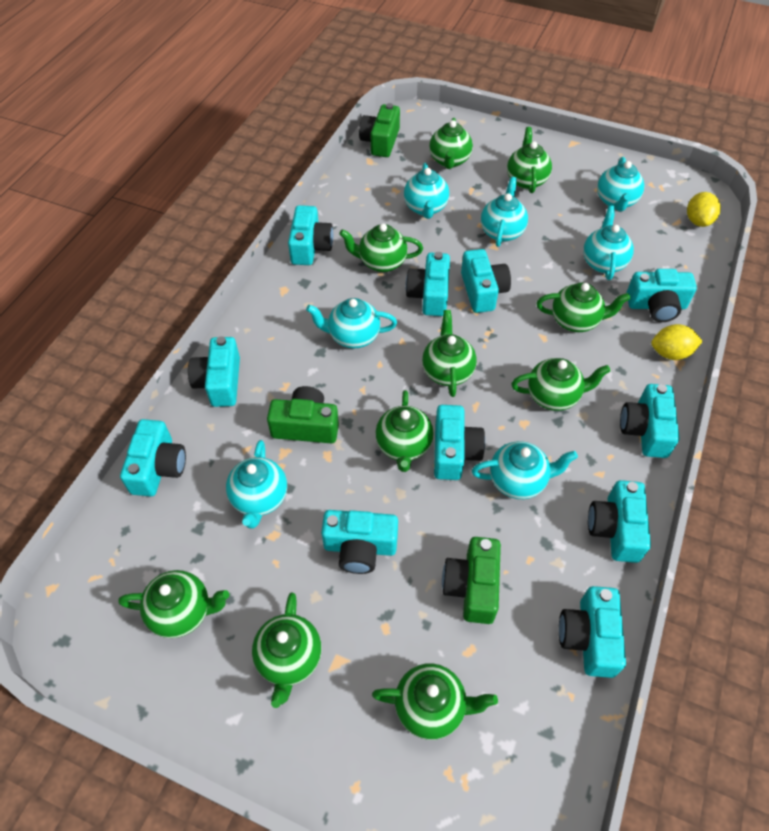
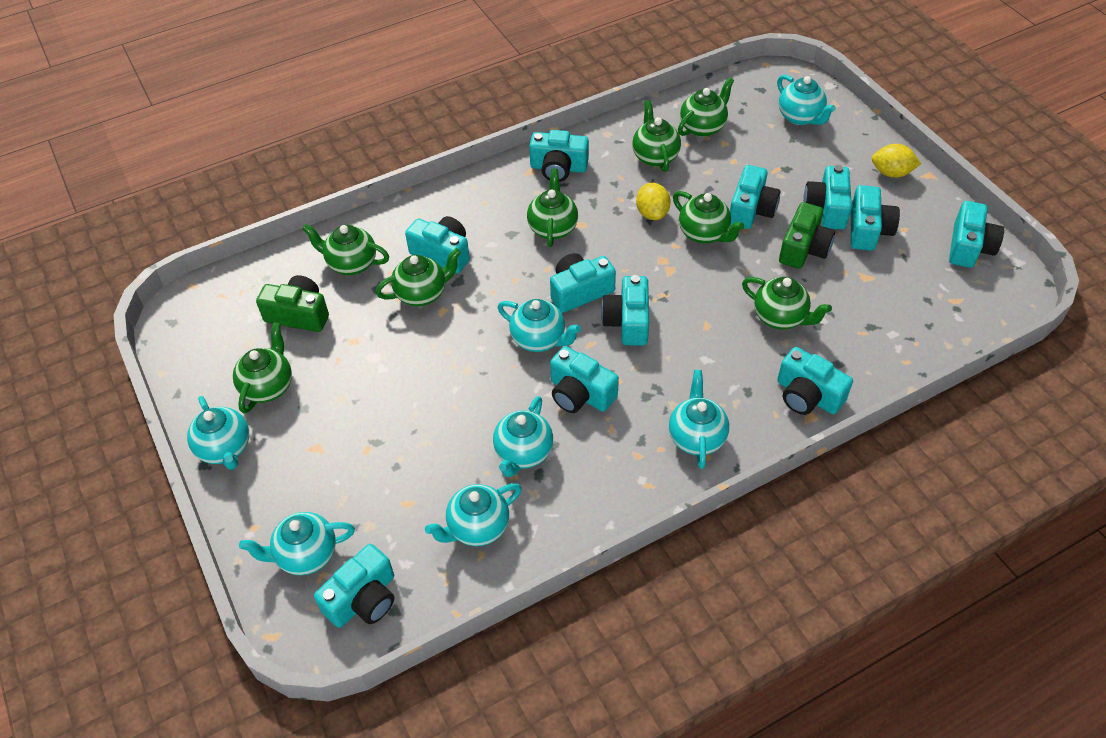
green camera: [267,386,339,443] [359,103,400,157] [442,537,501,624] = 3 -> [256,275,329,332] [779,202,835,269] = 2
green teapot: [118,570,229,638] [252,593,321,708] [339,224,423,272] [372,663,498,740] [376,390,434,472] [422,310,477,397] [429,118,473,169] [507,127,552,193] [511,358,611,411] [536,283,630,332] = 10 -> [233,323,292,414] [302,224,389,275] [376,248,461,306] [527,169,578,247] [632,100,681,172] [673,191,744,244] [678,77,734,137] [742,277,832,329] = 8

